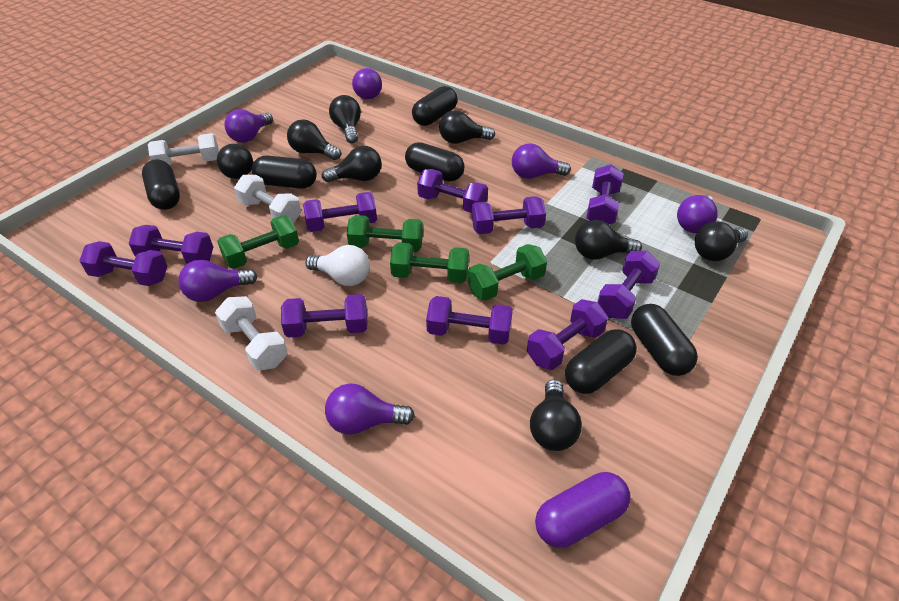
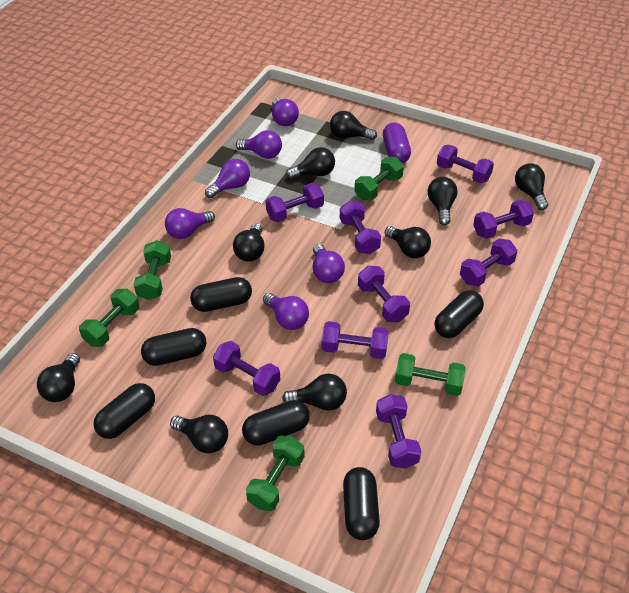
black light bulb: [217,144,253,179] [287,119,341,160] [322,146,382,182] [329,95,361,143] [439,110,495,144] [530,379,582,451] [575,220,642,260] [695,221,748,261] = 8 -> [37,353,80,402] [170,415,228,453] [233,223,264,262] [282,374,347,411] [286,147,335,179] [330,111,377,140] [385,226,431,258] [428,177,458,225] [515,163,548,210] = 9
green dumbbell: [217,215,299,269] [347,215,423,252] [390,242,469,283] [468,244,547,300] = 4 -> [79,289,139,347] [134,240,171,300] [246,436,304,511] [354,157,404,200] [395,353,466,396] = 5
purple dumbbell: [79,241,167,286] [129,225,213,264] [281,294,368,338] [303,192,377,232] [417,169,488,213] [426,296,513,345] [472,196,546,234] [527,299,608,370] [586,164,624,225] [598,250,660,319] = 10 -> [213,341,280,396] [266,183,324,222] [322,321,389,359] [340,200,381,254] [358,266,410,322] [376,394,421,469] [437,144,494,183] [460,238,518,287] [473,200,534,239] = 9
white dumbbell: [148,133,219,165] [215,296,288,371] [234,175,301,223] = 3 -> none = 0
white light bulb: [305,245,370,286] = 1 -> none = 0

